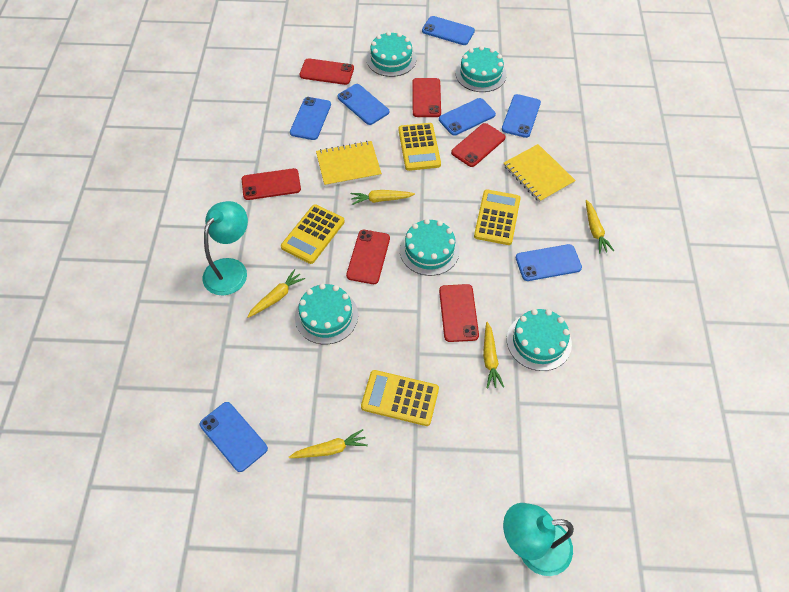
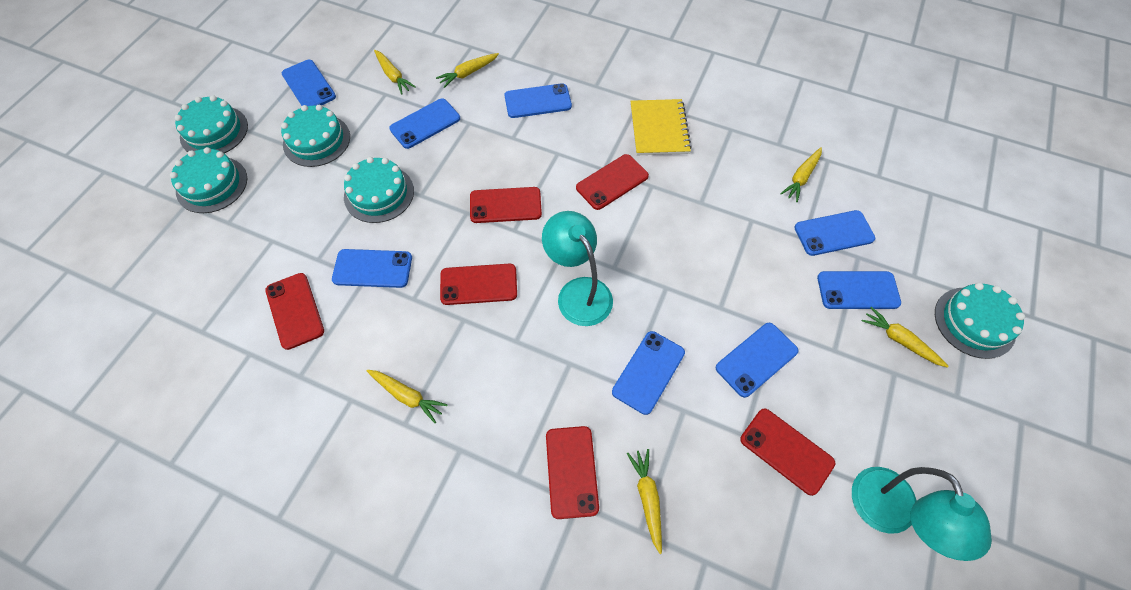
blue phone: [200,402,268,472] [290,97,331,140] [337,84,389,125] [422,16,475,45] [439,98,496,136] [502,94,541,138] [516,244,582,281] = 7 -> [282,60,336,106] [332,249,412,288] [389,98,460,149] [504,83,572,118] [612,331,685,415] [716,323,799,398] [794,210,875,256] [817,271,901,309] = 8
yellow calculator: [281,204,345,264] [361,370,439,426] [398,123,441,171] [474,189,521,245] = 4 -> none = 0
yellow carrot: [247,269,305,318] [289,429,368,458] [351,190,415,205] [483,322,504,388] [586,200,614,254] = 5 -> [367,370,448,423] [374,50,416,94] [436,53,499,88] [627,449,662,554] [780,147,822,202] [862,307,949,368] = 6
yellow notebook: [316,141,382,187] [504,144,576,202] = 2 -> [630,99,692,155] = 1

